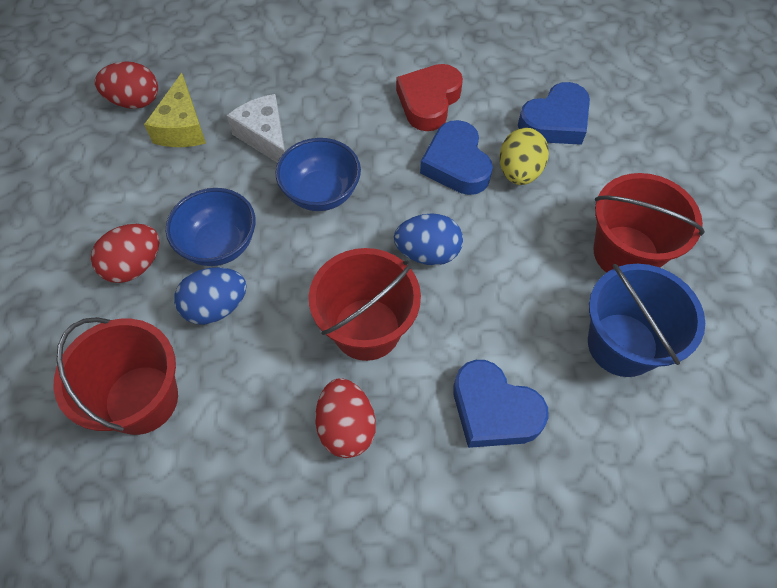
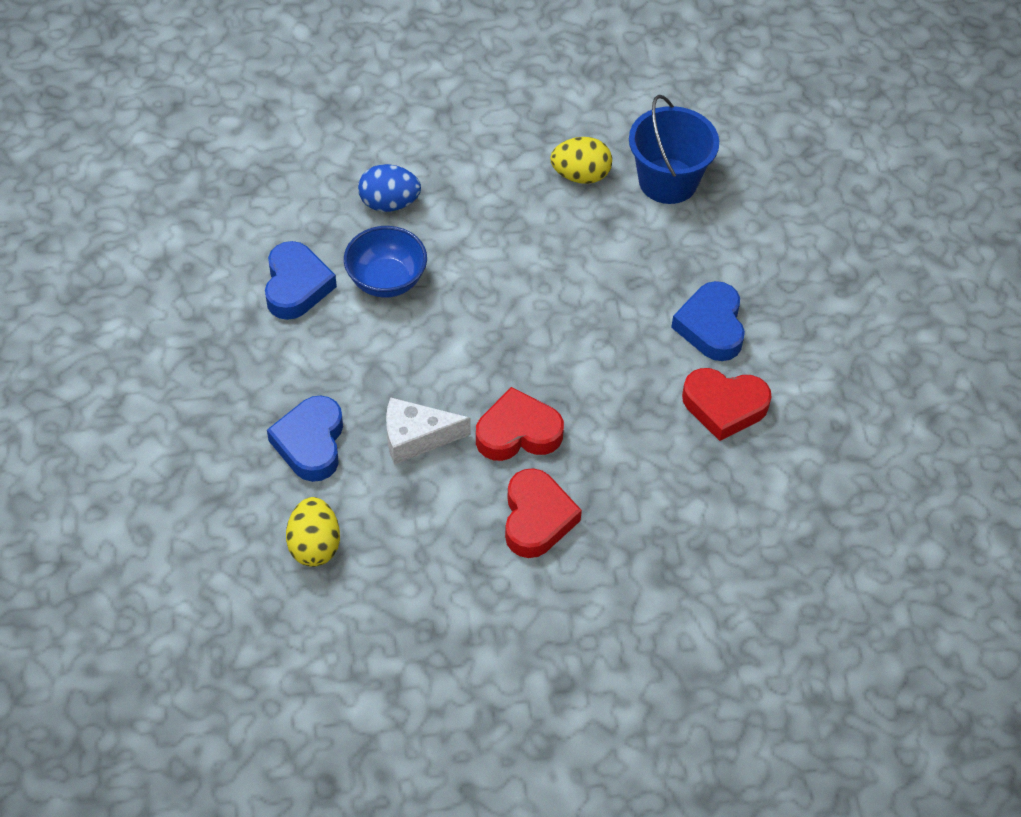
blue bowl: [166,188,256,266] [275,138,361,211] = 2 -> [344,226,427,298] = 1
blue egg: [174,267,247,325] [394,213,463,265] = 2 -> [358,164,421,212] = 1
red bucket: [54,317,178,435] [309,248,421,361] [594,173,705,273] = 3 -> none = 0
red egg: [91,224,160,283] [95,61,158,109] [315,378,376,458] = 3 -> none = 0
red heart: [396,64,463,131] = 1 -> [476,387,564,461] [505,468,582,558] [682,368,772,441] = 3
yellow cheese: [144,73,206,147] = 1 -> none = 0
yellow egg: [499,128,549,185] = 1 -> [286,497,340,567] [550,137,612,184] = 2

